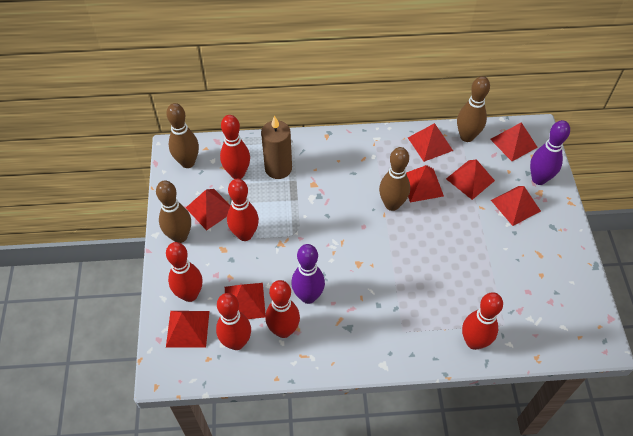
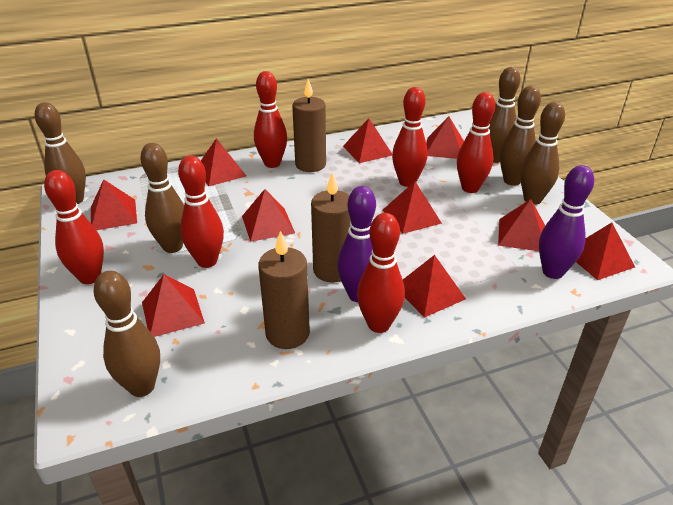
brown bowling pin: [156,181,191,243] [166,103,199,168] [379,147,410,211] [457,76,490,142] = 4 -> [35,102,86,204] [94,271,160,397] [140,143,184,253] [489,67,521,163] [500,86,541,186] [520,102,565,205] = 6
brown candle: [261,116,292,179] = 1 -> [258,231,310,349] [292,79,326,172] [311,172,351,282] = 3
red pyramid: [166,311,209,348] [186,189,230,231] [225,283,266,319] [406,165,444,202] [408,123,453,162] [446,159,495,200] [490,122,538,161] [491,186,541,226] = 8 -> [91,179,137,230] [142,275,205,337] [201,138,246,186] [242,189,295,242] [343,118,392,163] [383,181,442,234] [403,255,466,318] [427,116,464,159] [498,199,545,251] [576,223,635,280] = 10

